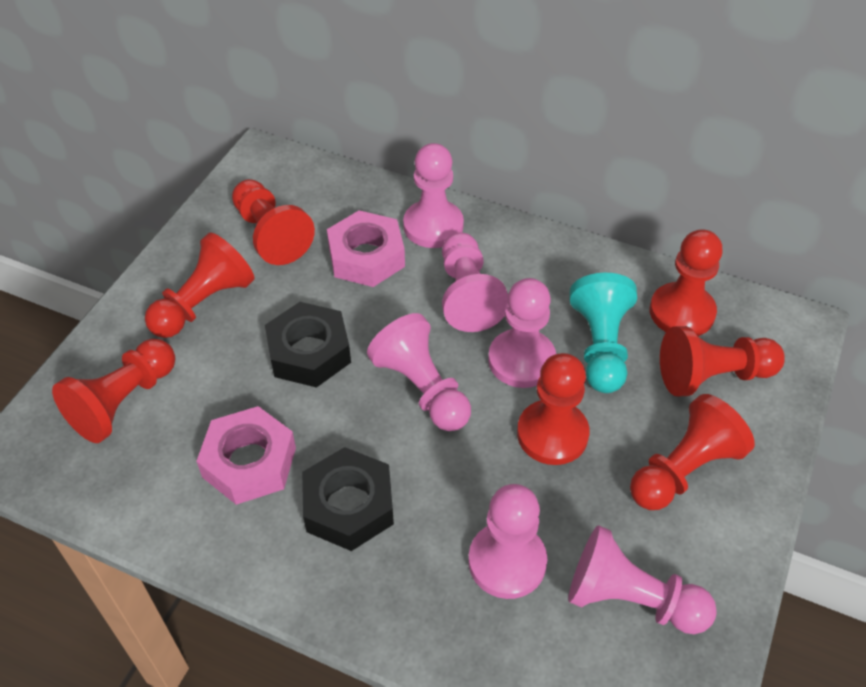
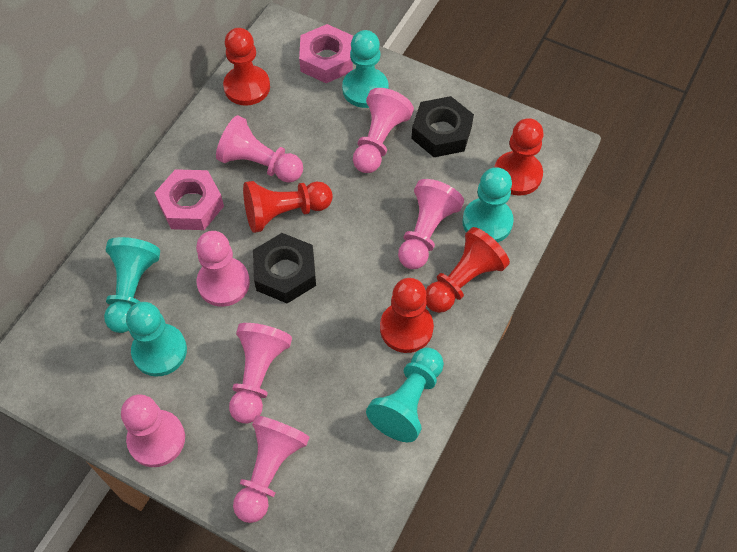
pink pawn: [367,313,471,431] [403,143,464,248] [442,232,508,332] [468,484,548,599] [488,278,556,388] [568,525,717,634] = 6 -> [121,394,185,467] [196,231,250,307] [216,115,303,183] [229,323,292,424] [233,415,310,523] [353,88,414,173] [398,179,464,269] = 7
red pawn: [52,339,175,443] [145,233,254,338] [232,179,315,265] [517,353,590,465] [630,394,755,510] [650,229,723,336] [660,326,785,396] = 7 -> [223,28,270,106] [243,181,333,233] [380,278,434,353] [426,227,510,313] [494,118,544,196] = 5
turquoise pawn: [569,273,637,393] = 1 -> [104,237,160,333] [126,302,187,377] [342,30,389,108] [366,348,444,442] [462,167,514,243] = 5

